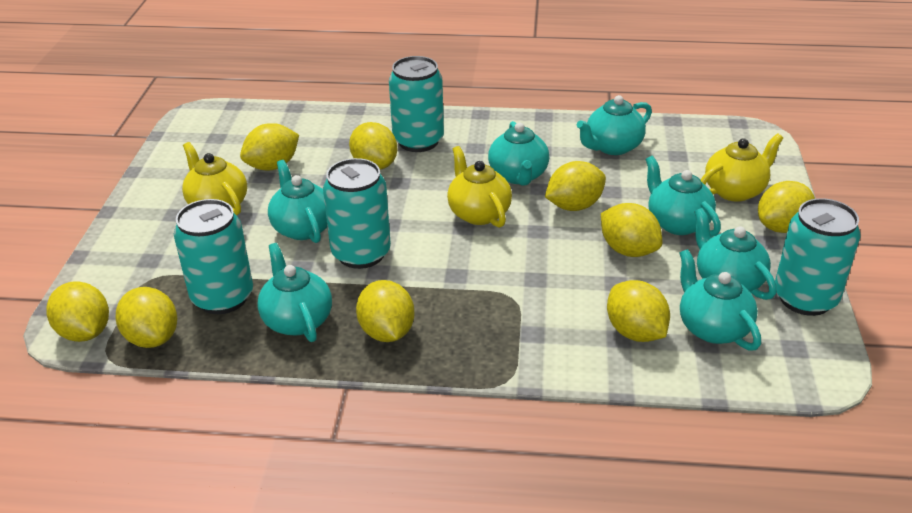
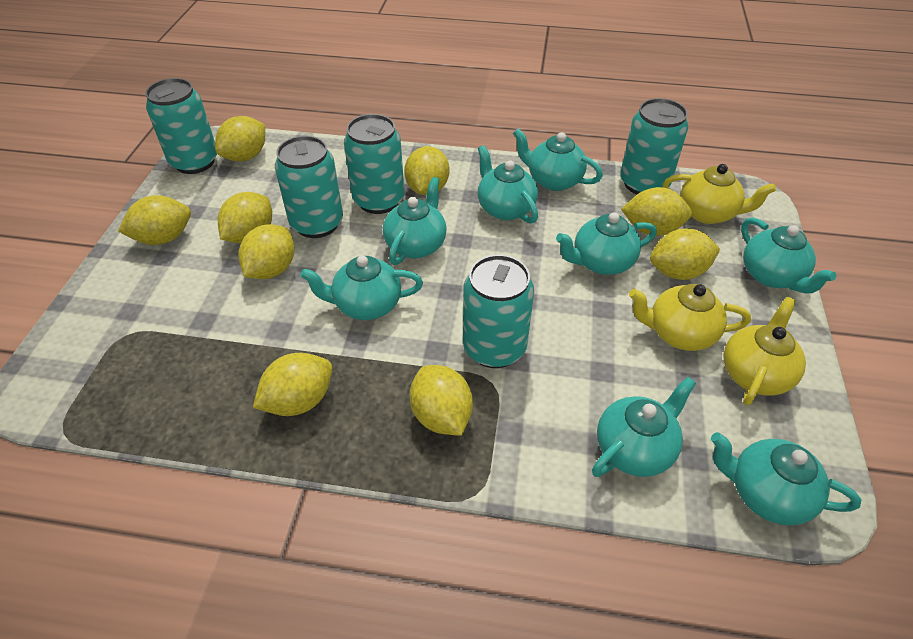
turquoise can: [174,199,253,314] [323,158,391,269] [389,56,444,152] [775,198,861,316] = 4 -> [145,78,217,174] [275,136,343,238] [344,114,404,214] [463,255,534,368] [620,98,688,194] = 5
turquoise teapot: [257,243,332,342] [268,160,327,243] [488,121,549,186] [577,95,652,155] [645,156,721,237] [680,249,761,351] [694,208,777,300] = 7 -> [300,255,423,320] [383,177,447,265] [478,145,538,224] [513,129,603,191] [556,212,657,275] [592,377,696,477] [711,432,861,526] [741,218,837,294] = 8

